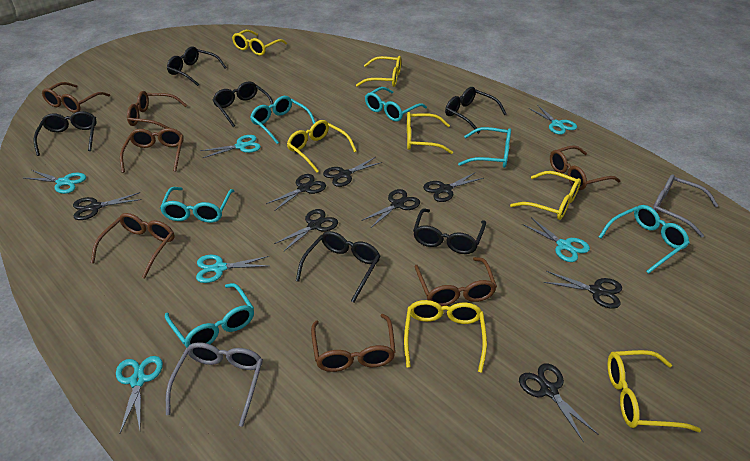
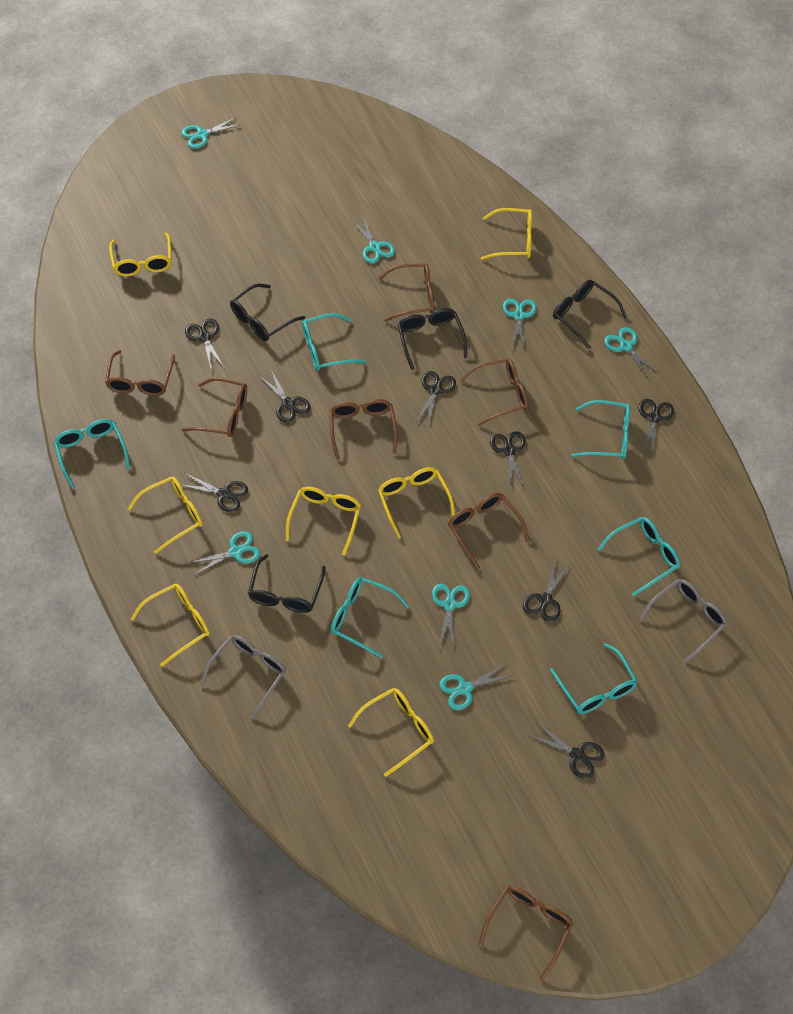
black glasses: [34,111,97,156] [167,47,227,86] [213,81,274,127] [296,231,380,303] [413,208,486,254] [445,87,507,134] = 6 -> [230,284,305,341] [248,554,326,613] [398,308,467,370] [553,280,627,349] = 4
turquoise scissors: [24,170,86,194] [116,356,163,433] [196,255,269,283] [200,135,261,158] [522,217,590,262] [528,105,577,135] = 6 -> [182,117,242,149] [189,531,260,576] [352,216,395,263] [432,584,470,647] [439,663,514,710] [503,299,537,349] [604,327,659,379] = 7

